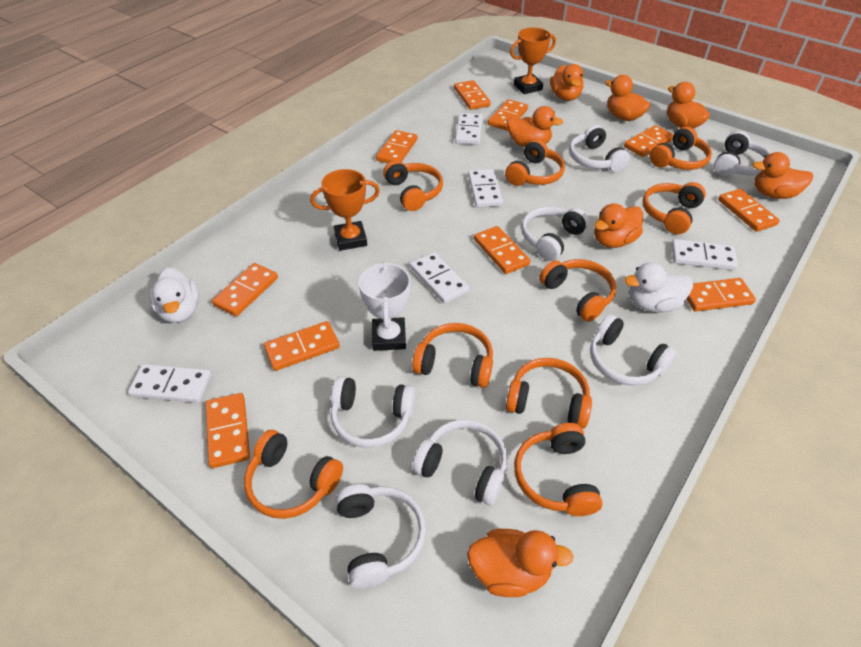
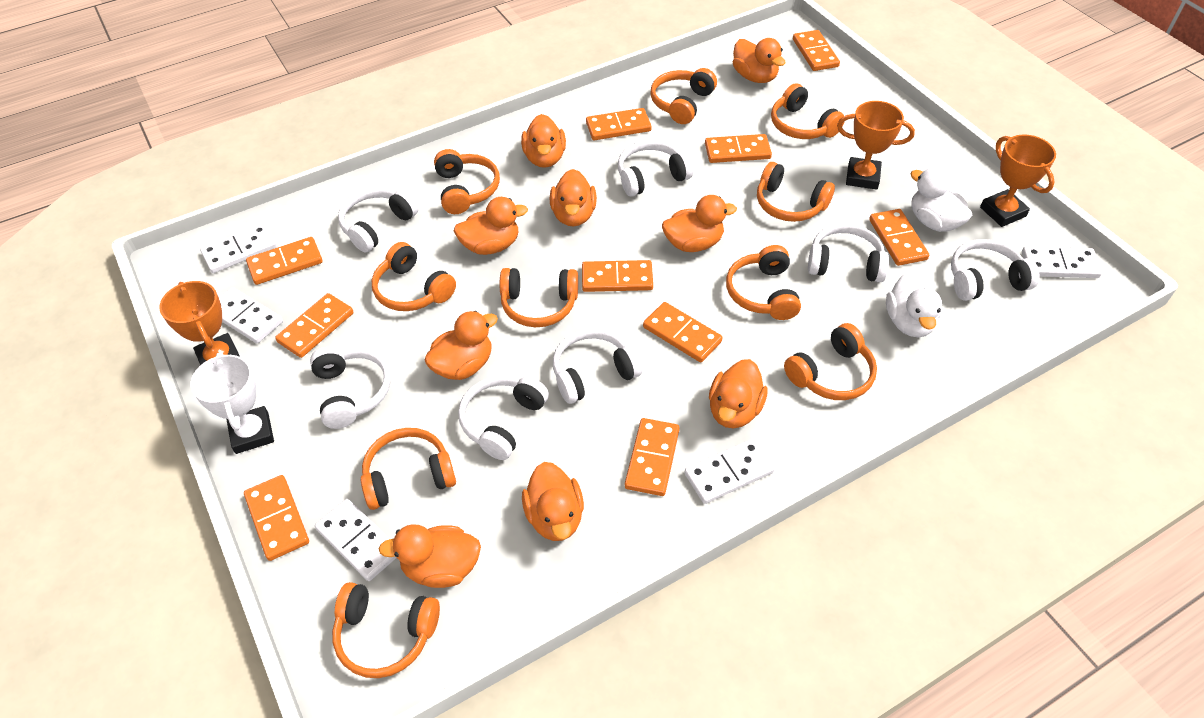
orange duck: [467,529,574,597] [507,106,563,147] [550,64,584,101] [594,203,643,248] [605,75,651,121] [667,82,710,129] [752,152,813,199] = 7 -> [379,524,481,588] [424,311,498,380] [454,197,528,255] [521,114,566,168] [522,462,584,541] [550,169,597,227] [662,195,737,252] [709,359,768,429] [733,38,786,83] = 9
orange headphones: [244,430,343,519] [383,160,443,211] [412,323,493,388] [505,139,565,186] [506,358,592,428] [514,423,603,516] [539,259,616,322] [643,182,706,234] [649,126,712,170] = 9 -> [332,582,440,678] [361,428,456,510] [372,242,456,311] [434,149,500,214] [500,268,578,327] [650,68,717,124] [726,245,801,320] [757,162,835,222] [771,83,845,139] [784,323,877,400] = 10
orange trophy: [310,169,380,251] [510,27,556,94] = 2 -> [159,281,240,365] [837,101,915,190] [980,134,1056,227] = 3

